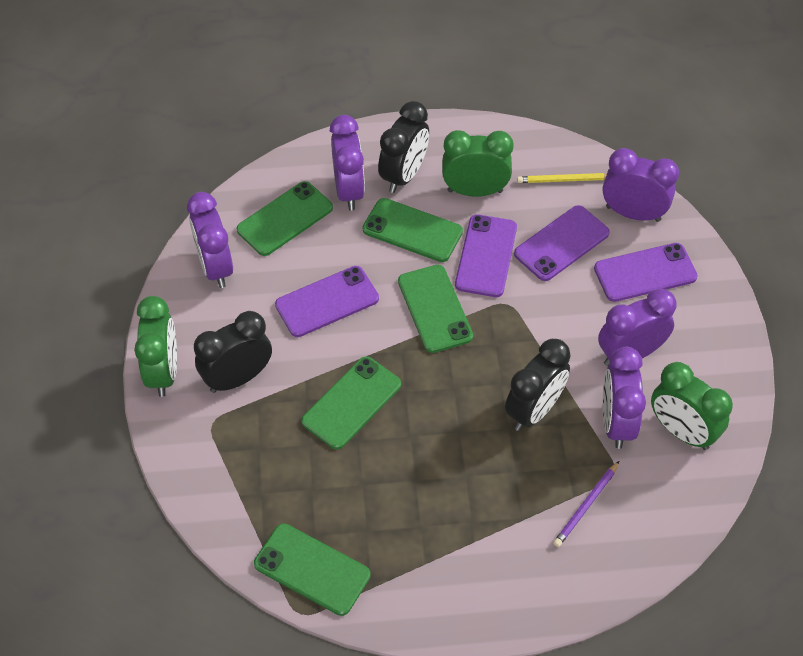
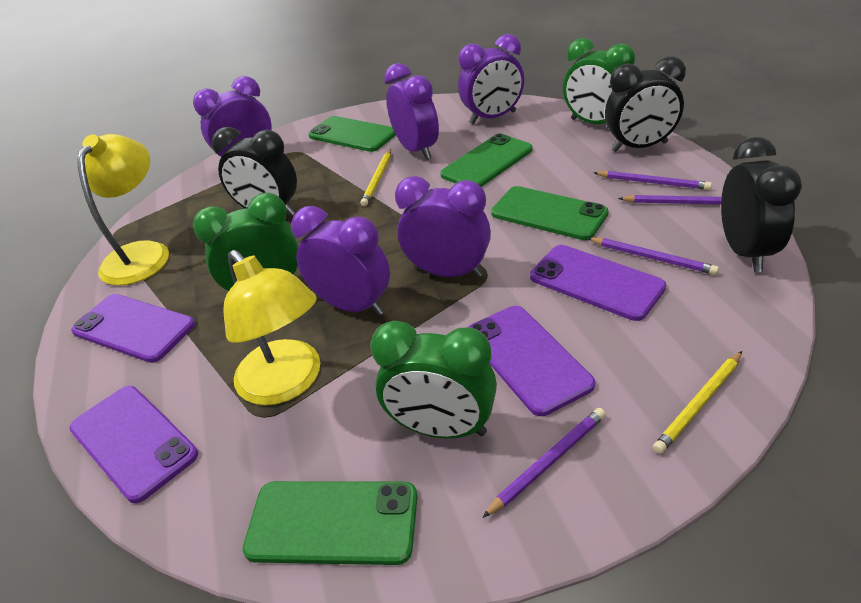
green phone: [236,181,333,256] [254,523,371,616] [301,356,401,450] [362,198,463,262] [398,265,473,353] = 5 -> [242,481,418,565] [308,116,396,152] [440,133,533,187] [491,186,609,240] = 4
purple pencil: [553,461,619,547] = 1 -> [482,408,606,518] [587,238,719,275] [593,171,712,190] [618,195,722,205] = 4
yellow lamp: none = 0 -> [77,134,169,286] [223,250,320,405] = 2
yellow pencil: [517,173,607,183] = 1 -> [361,149,391,206] [653,351,742,454] = 2

